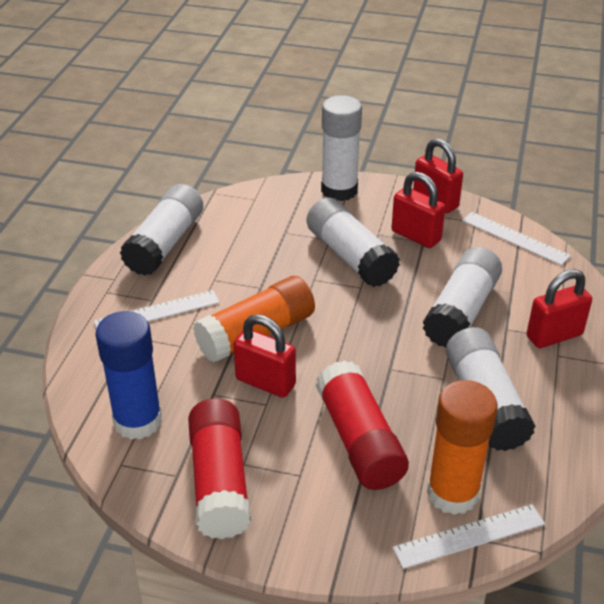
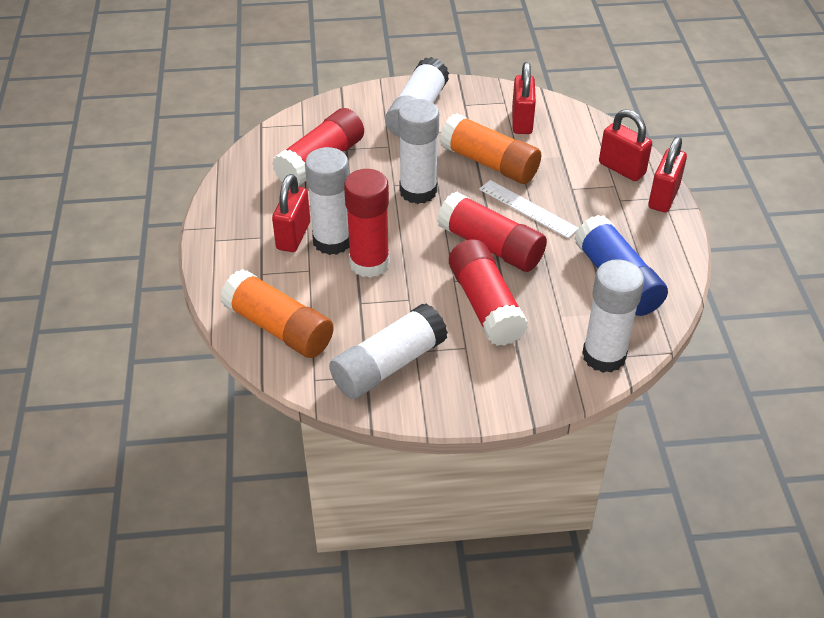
red glue stick: [188,398,251,539] [316,360,409,490] = 2 -> [272,108,364,186] [344,169,390,278] [437,191,547,272] [449,239,528,346] = 4
white ruler: [94,290,219,329] [393,504,545,569] [462,212,571,265] = 3 -> [479,180,578,238] = 1

